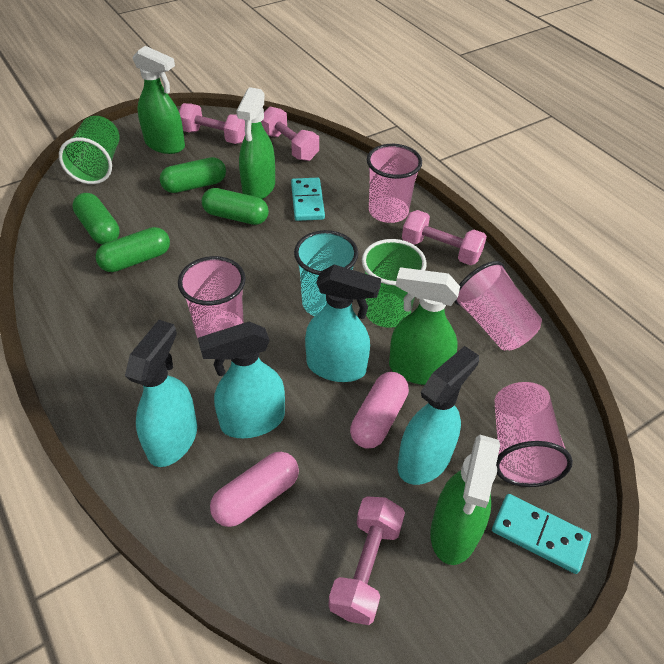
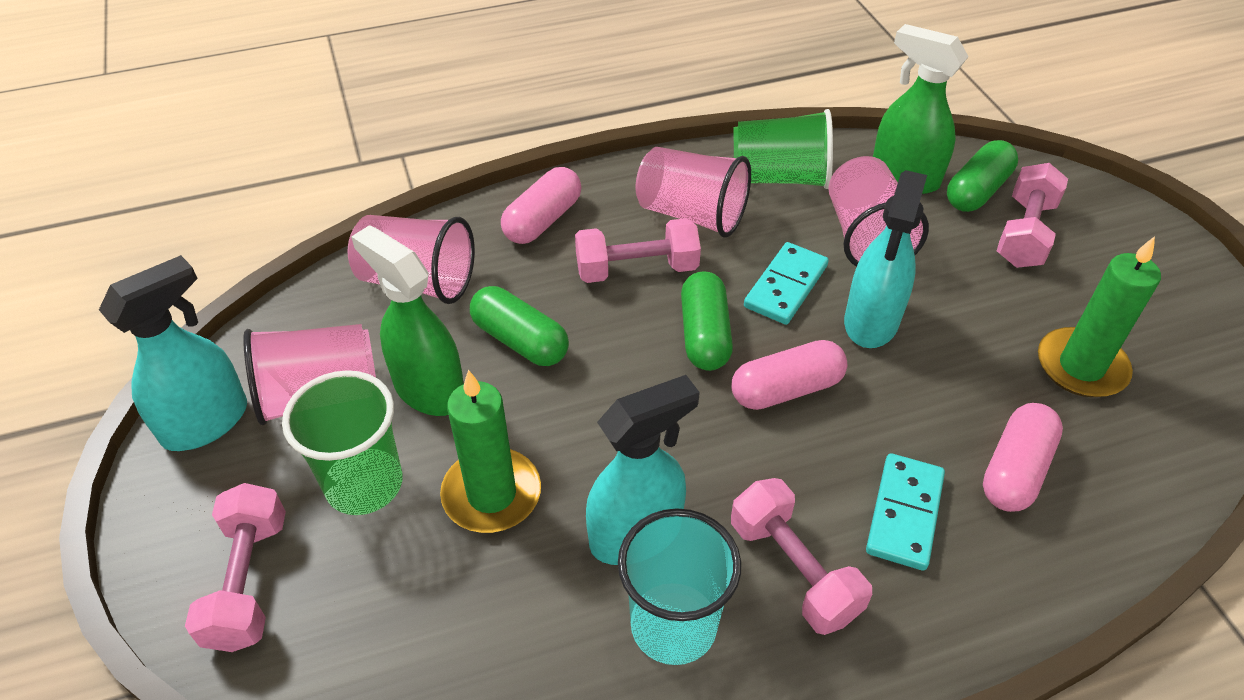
green candle: none = 0 -> [440,370,541,533] [1038,236,1161,397] = 2
green capsule: [72,193,120,245] [96,227,170,272] [160,157,226,193] [202,188,269,225] = 4 -> [470,286,569,366] [681,271,733,371] [947,140,1018,212] = 3
green spray bottle: [132,46,185,154] [236,87,275,199] [389,267,460,385] [431,435,500,565] = 4 -> [351,225,464,416] [873,24,969,194] = 2
pink capsule: [210,451,299,527] [350,372,409,449] = 2 -> [501,167,582,244] [732,340,847,410] [983,403,1063,512] = 3
turquoise spray bottle: [125,320,197,467] [198,322,285,438] [305,264,381,382] [397,346,479,485] = 4 -> [99,255,247,451] [586,375,700,565] [844,170,927,348] = 3

